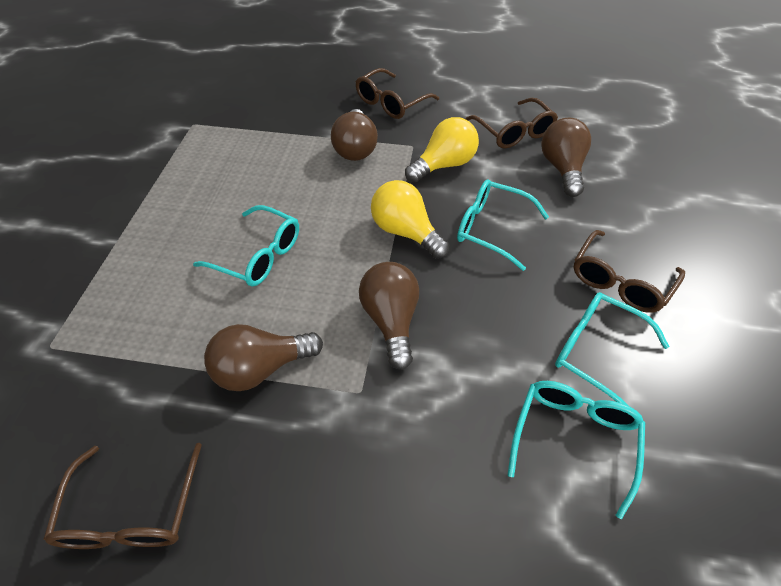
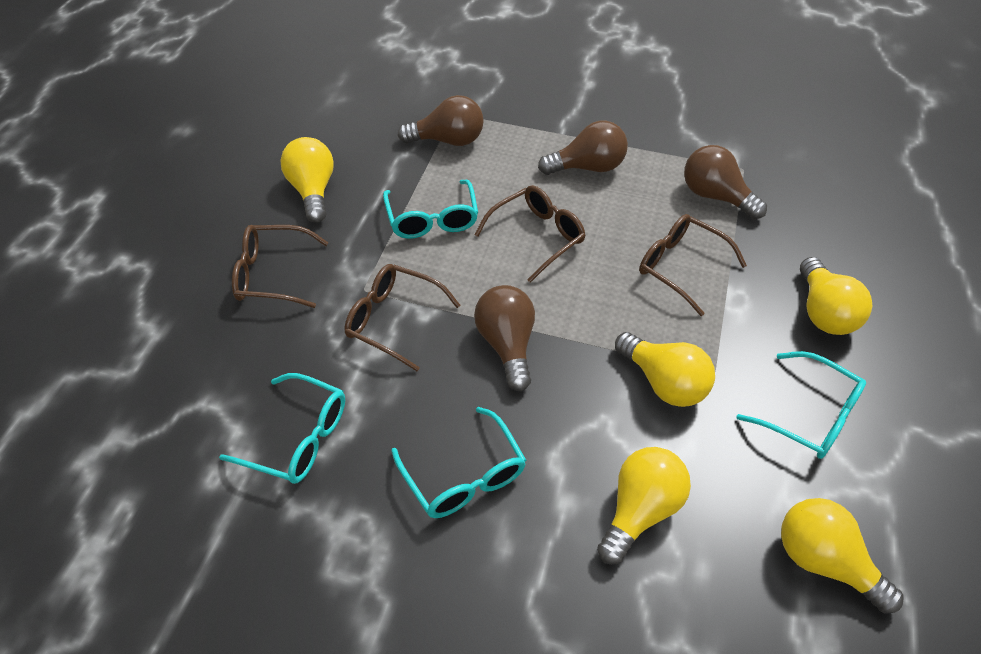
yellow light bulb: [371,180,450,259] [405,117,479,183] = 2 -> [280,137,334,223] [597,447,691,565] [615,332,715,407] [781,498,904,614] [800,257,872,335] = 5

